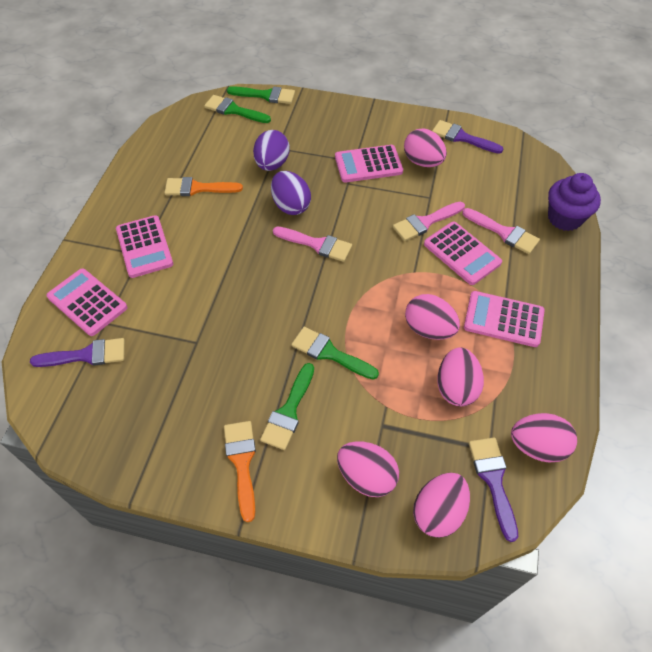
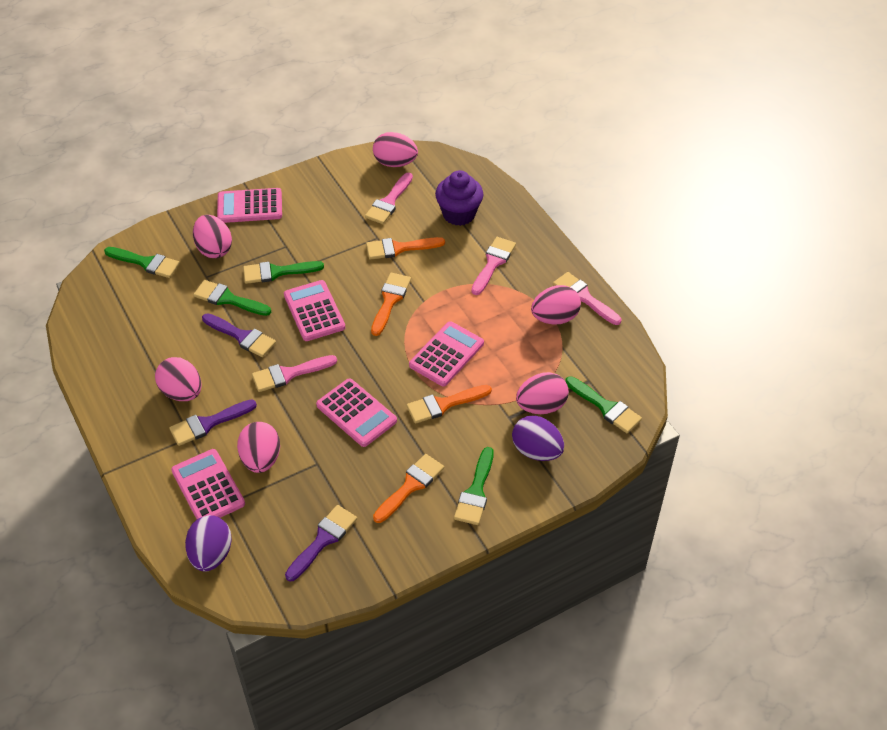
green brush: [204,95,271,123] [227,86,295,104] [260,363,314,450] [291,327,379,380] = 4 -> [104,247,180,278] [193,280,271,316] [243,261,324,284] [454,447,494,525] [565,376,642,433] = 5
orange brush: [164,177,243,196] [224,421,256,522] = 2 -> [366,237,445,260] [371,273,411,336] [373,454,444,523] [407,385,492,424] = 4
pink brush: [273,226,352,262] [393,202,465,241] [462,208,540,254] = 3 -> [252,355,337,392] [365,173,413,224] [471,237,516,295] [553,272,622,325] = 4

